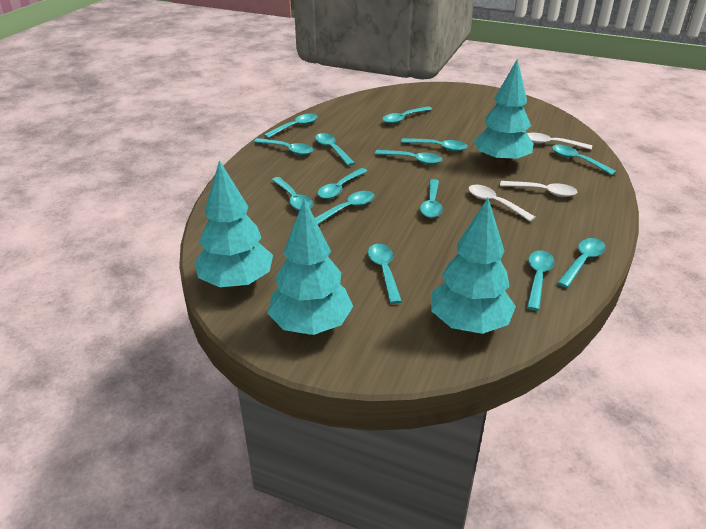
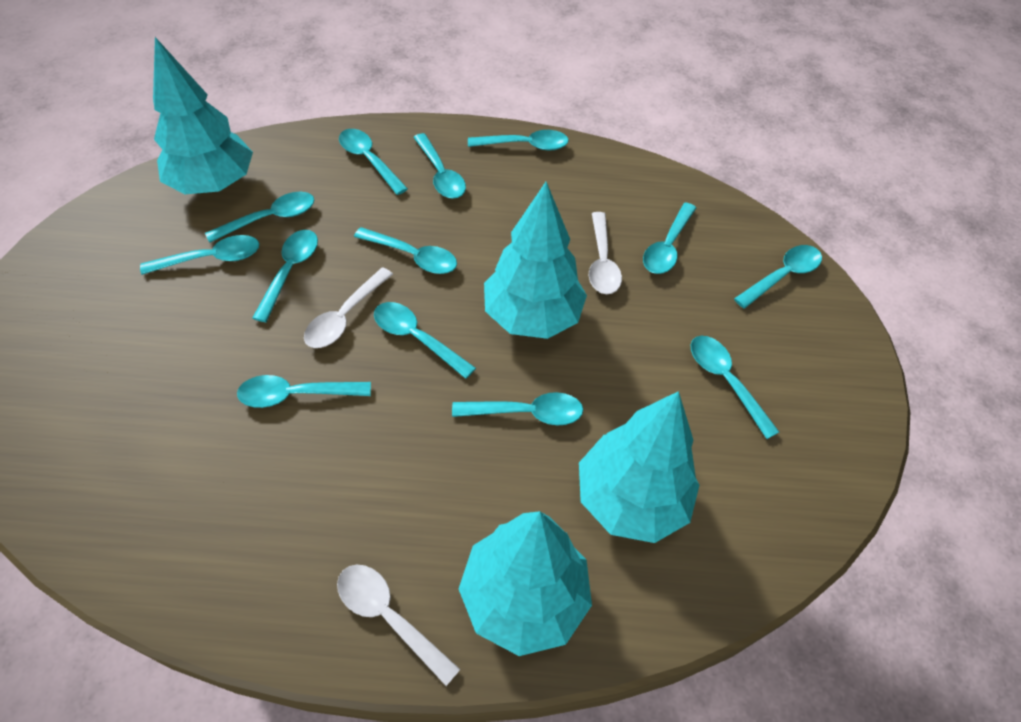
turquoise spoon: [254,138,313,155] [264,114,317,138] [272,177,313,210] [315,133,355,166] [315,191,375,224] [317,168,367,199] [368,244,402,304] [375,150,442,165] [383,106,432,124] [401,138,468,151] [420,179,443,218] [527,250,555,311] [552,145,617,175] [557,238,605,288] = 14 -> [140,235,259,275] [205,192,314,243] [237,375,371,408] [252,230,318,322] [339,129,408,195] [354,227,457,274] [374,302,476,379] [413,133,466,199] [452,392,583,426] [468,130,569,151] [643,202,696,274] [691,336,779,439] [734,245,822,308] = 13

